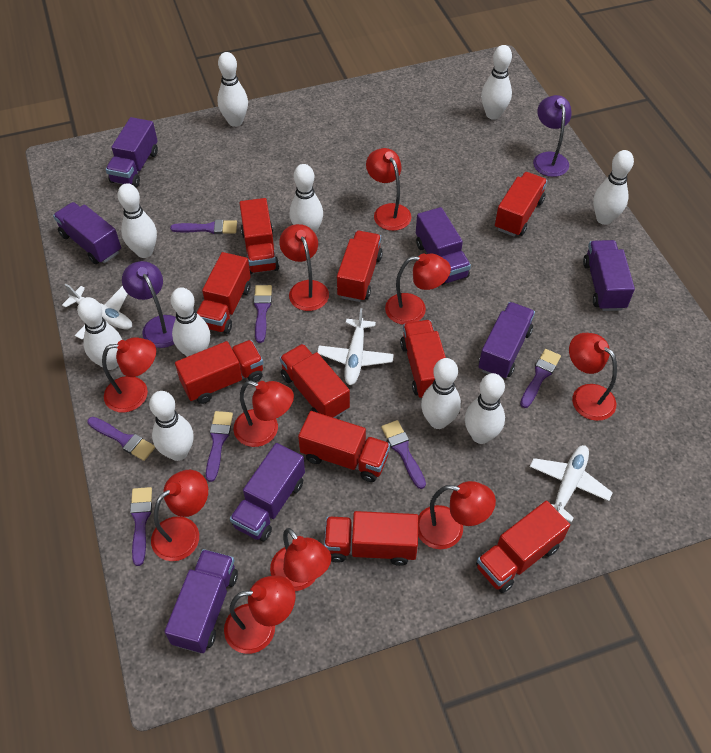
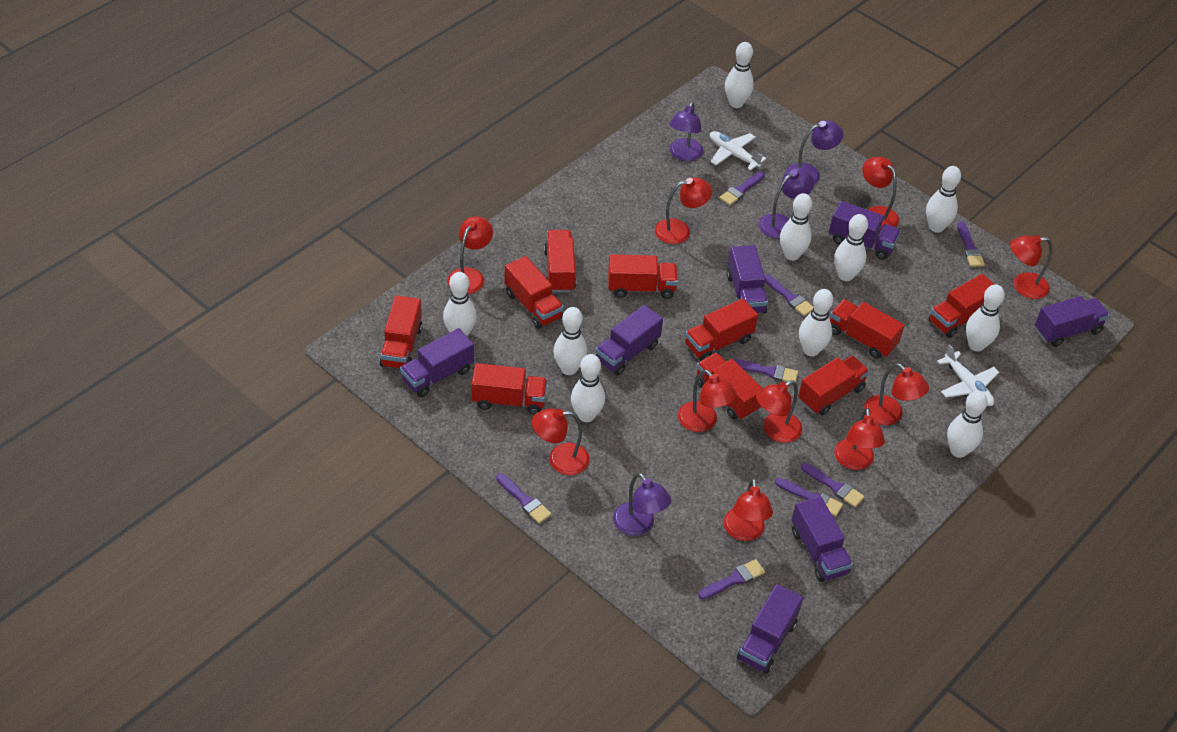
purple brush: [87,417,155,461] [130,487,152,566] [170,219,237,234] [206,411,233,482] [253,285,272,343] [381,420,426,489] [520,349,561,408] = 7 -> [496,473,552,524] [698,559,765,599] [719,172,765,205] [733,359,798,382] [764,274,813,316] [775,478,843,517] [801,463,865,507] [957,221,985,267] = 8
purple lamp: [122,261,176,348] [533,95,572,177] = 2 -> [613,473,671,536] [669,101,703,161] [759,167,814,239] [786,120,843,184] = 4
white plane: [62,284,132,340] [317,308,394,385] [530,445,613,523] = 3 -> [710,131,766,171] [937,345,999,406] = 2

